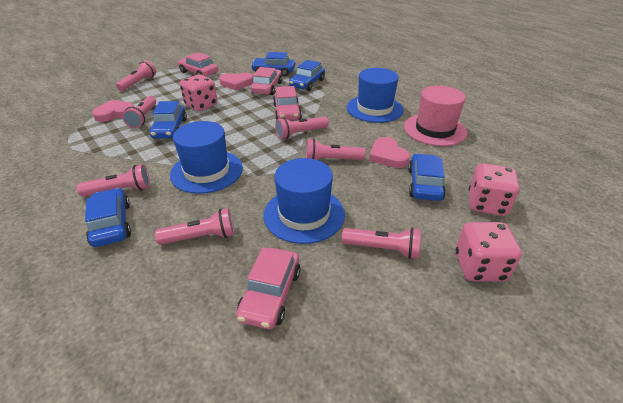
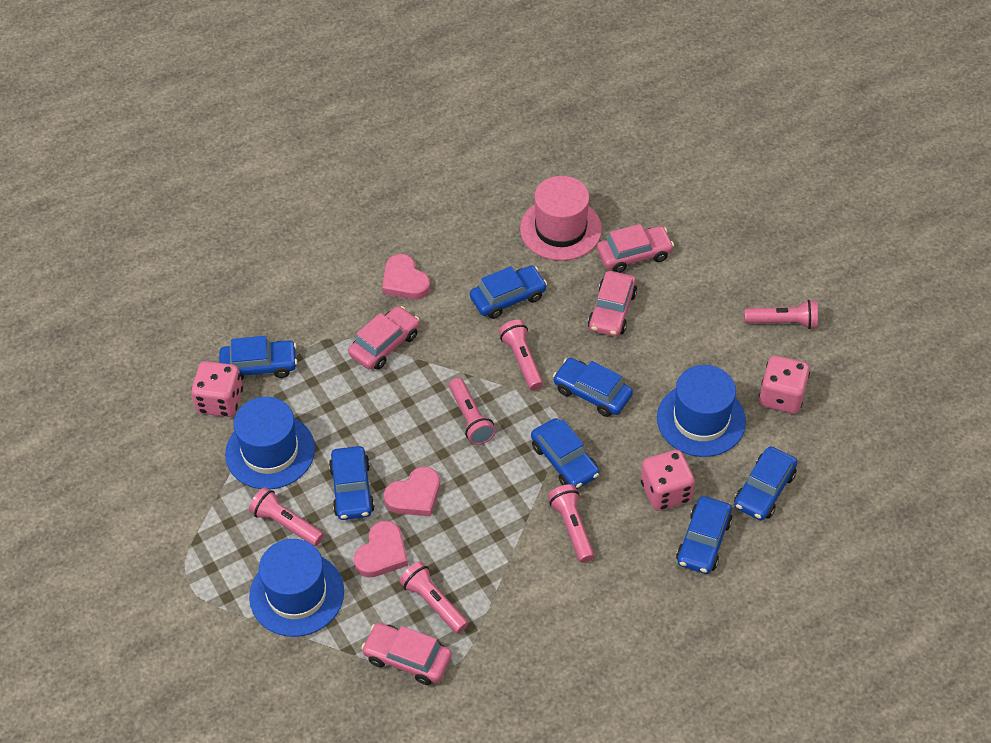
blue car: [85,188,131,247] [150,101,187,139] [251,52,295,76] [289,60,325,91] [408,153,446,201] = 5 -> [219,336,297,380] [329,446,375,520] [470,265,547,319] [531,418,600,490] [553,358,633,417] [676,496,733,574] [734,447,797,520] = 7
pink flashlight: [76,165,150,197] [116,60,156,91] [122,96,156,128] [155,208,234,245] [275,117,329,139] [306,139,365,160] [342,227,421,259] = 7 -> [249,487,324,546] [399,561,468,634] [449,378,496,445] [499,320,543,390] [548,484,595,563] [744,300,818,329] = 6

